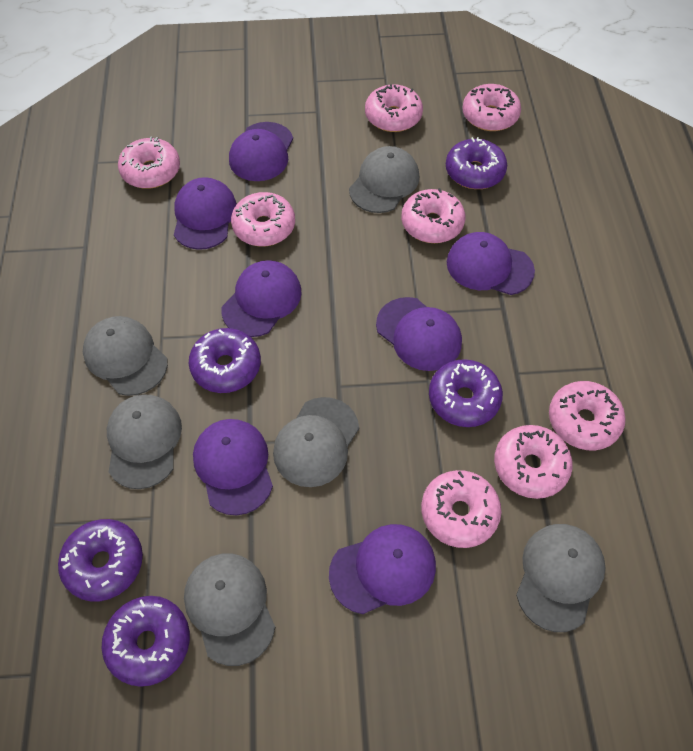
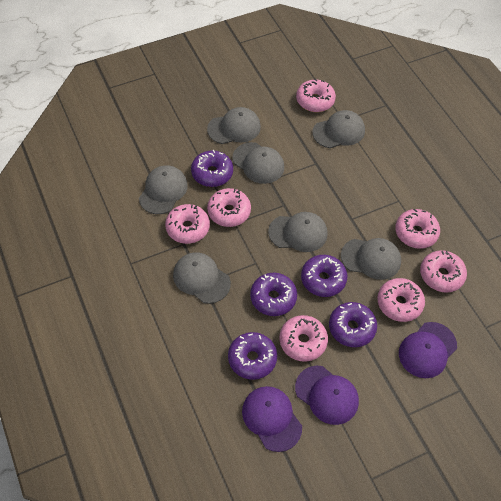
grey cap: [83,316,168,396] [107,394,182,489] [184,553,275,666] [273,397,359,487] [349,146,419,213] [516,524,605,632] = 6 -> [139,165,188,214] [173,252,231,304] [207,107,261,144] [232,142,284,184] [268,212,328,252] [312,110,365,148] [341,238,401,280] = 7
pink donut: [118,137,180,189] [231,192,295,247] [365,84,423,132] [401,188,465,243] [421,470,501,548] [462,84,521,131] [494,425,573,499] [549,381,626,450] = 8 -> [165,204,210,244] [207,188,251,227] [279,315,328,362] [296,79,336,112] [377,278,425,322] [395,209,440,249] [420,250,467,293] = 7
purple cap: [174,177,237,250] [193,419,273,515] [221,260,302,337] [229,122,293,181] [329,524,436,614] [376,297,462,371] [447,232,535,295] = 7 -> [242,386,302,452] [295,366,359,425] [399,322,457,378] = 3

